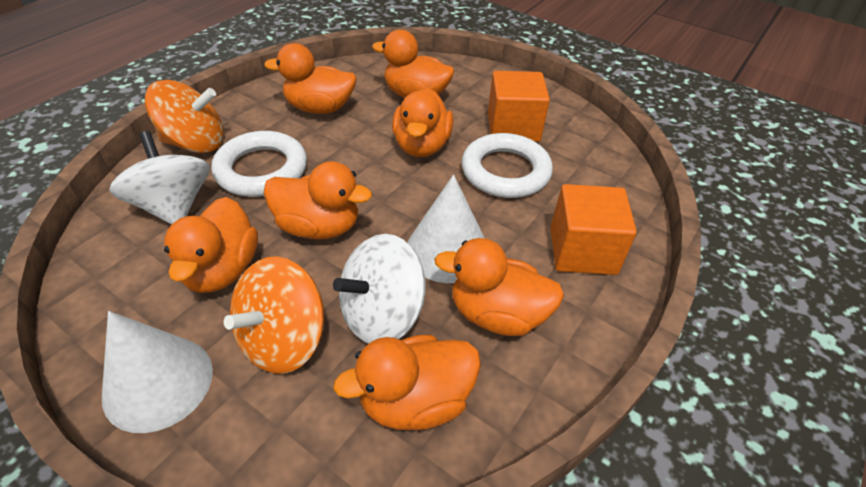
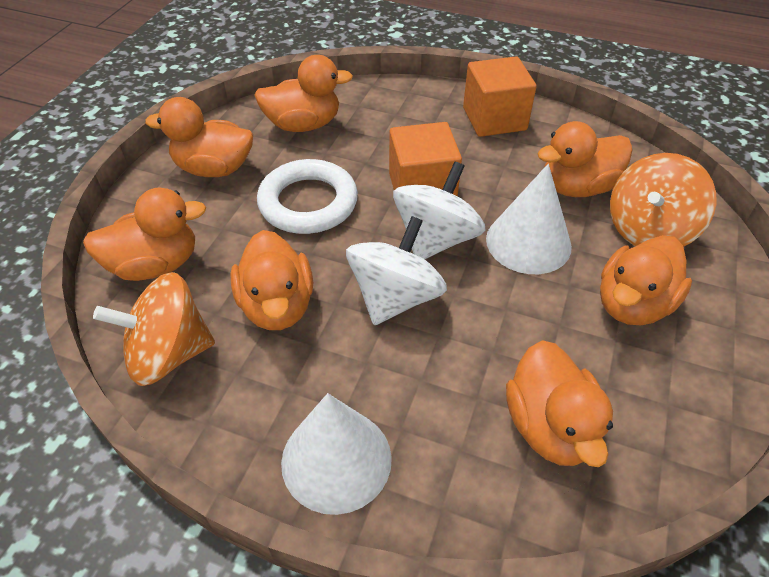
white ring: [211,131,307,197] [462,133,553,198] = 2 -> [257,159,358,234] = 1

